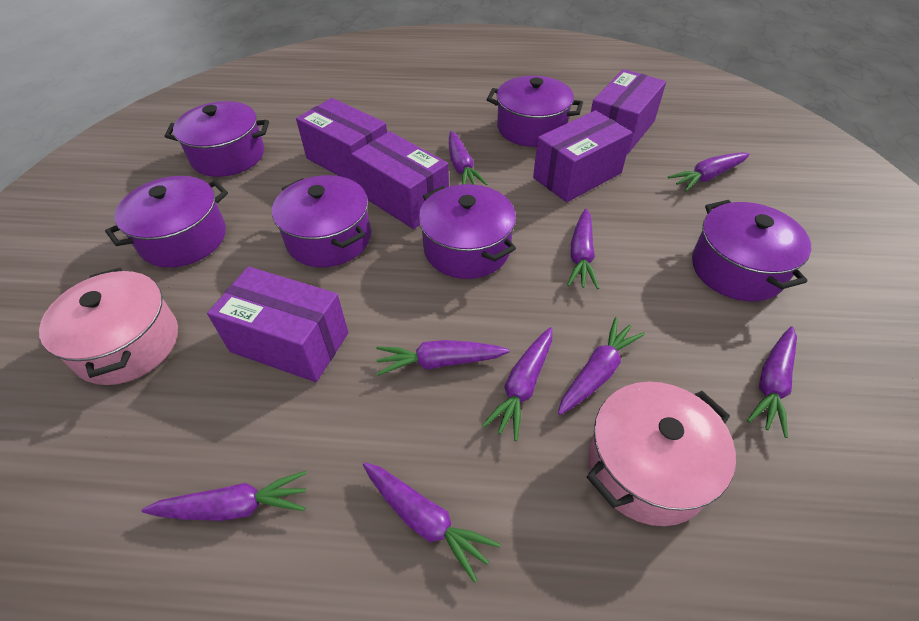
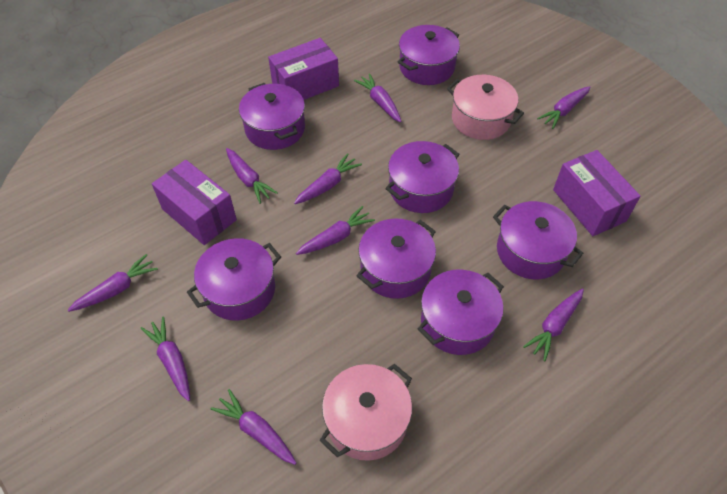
purple box: [207,267,349,382] [296,98,387,183] [351,132,449,229] [533,110,632,202] [591,69,666,155] = 5 -> [152,160,237,245] [268,38,339,100] [553,150,641,236] = 3
purple pot: [105,176,228,268] [164,101,269,177] [272,175,371,267] [418,184,516,279] [486,76,583,147] [692,200,811,301] = 6 -> [187,238,281,321] [239,83,305,150] [357,218,436,299] [385,141,460,213] [398,25,460,85] [418,270,504,355] [493,201,584,279] = 7

